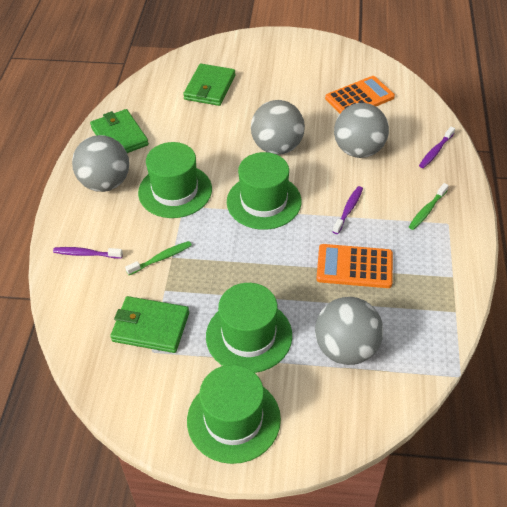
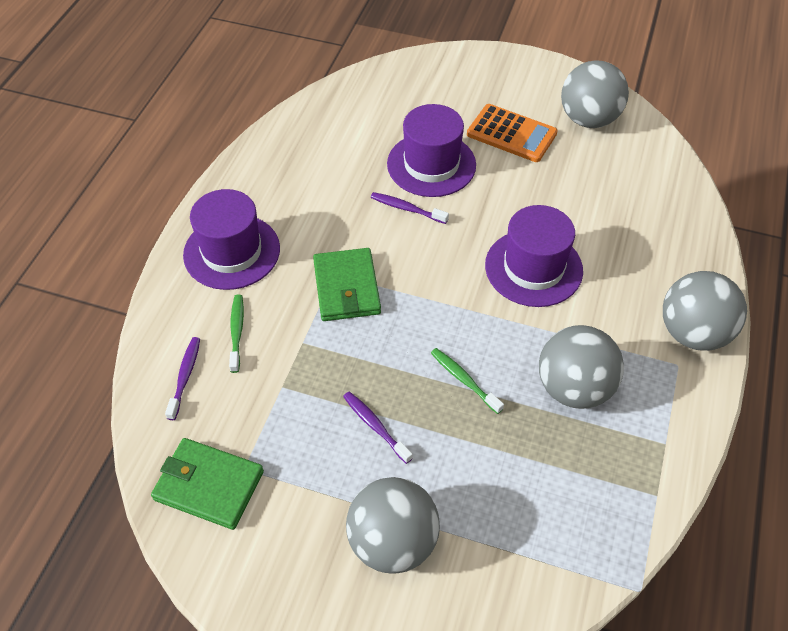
green hat: [138,142,212,218] [187,365,281,464] [206,283,292,373] [227,152,302,230] = 4 -> none = 0
green wallet: [90,109,149,153] [110,296,189,353] [183,63,235,106] = 3 -> [151,438,264,530] [313,248,381,321] = 2
orange calculator: [316,244,393,288] [325,76,395,113] = 2 -> [467,104,558,162] = 1
purple hat: none = 0 -> [183,189,280,290] [387,104,476,197] [485,205,583,307] = 3

